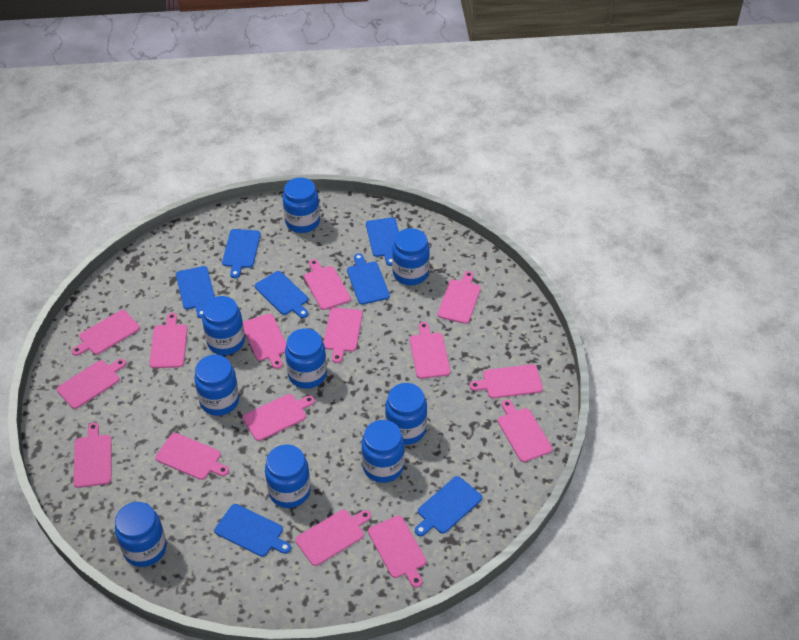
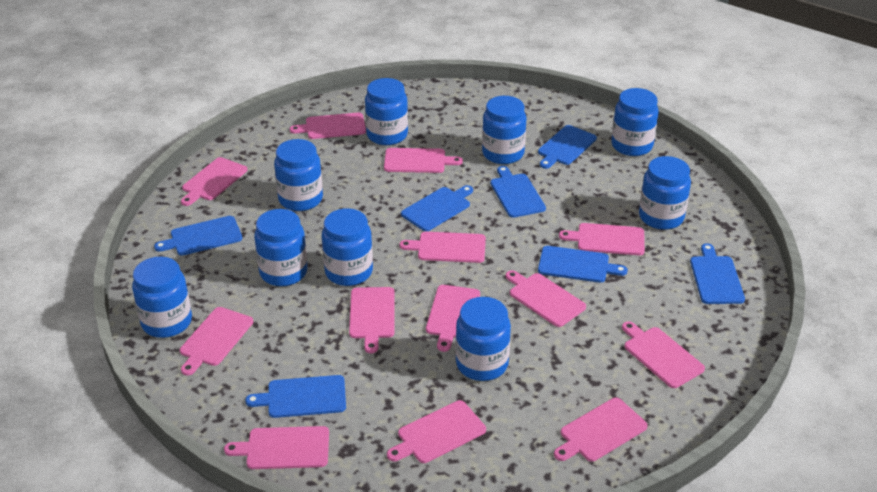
pink cutting board: [57,359,126,409] [72,310,140,356] [73,422,112,488] [149,313,188,368] [155,433,229,480] [243,314,286,369] [243,394,315,441] [295,510,371,566] [304,259,351,310] [323,308,363,363] [368,516,426,588] [410,322,450,379] [438,271,481,324] [469,364,543,398] [498,400,553,462] = 15 -> [180,307,253,376] [181,157,247,206] [224,426,329,469] [290,112,366,139] [349,287,395,353] [384,148,463,173] [387,400,486,463] [400,232,486,263] [426,285,480,352] [505,270,586,327] [554,398,648,462] [559,223,645,255] [622,321,705,388] = 13

